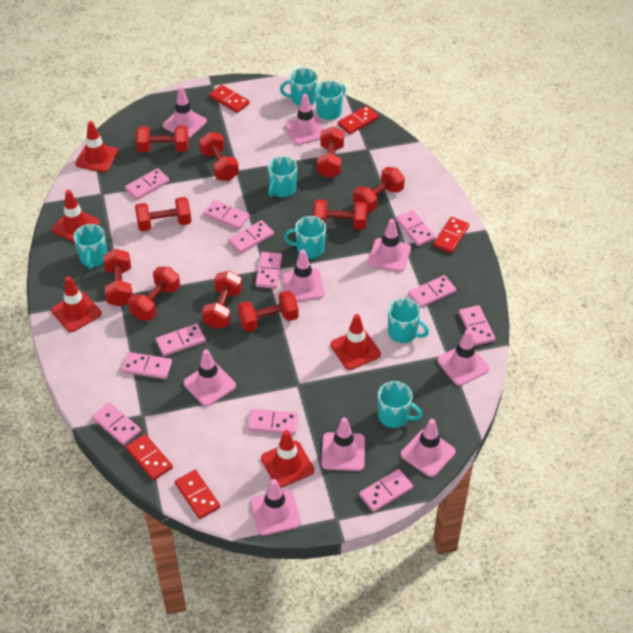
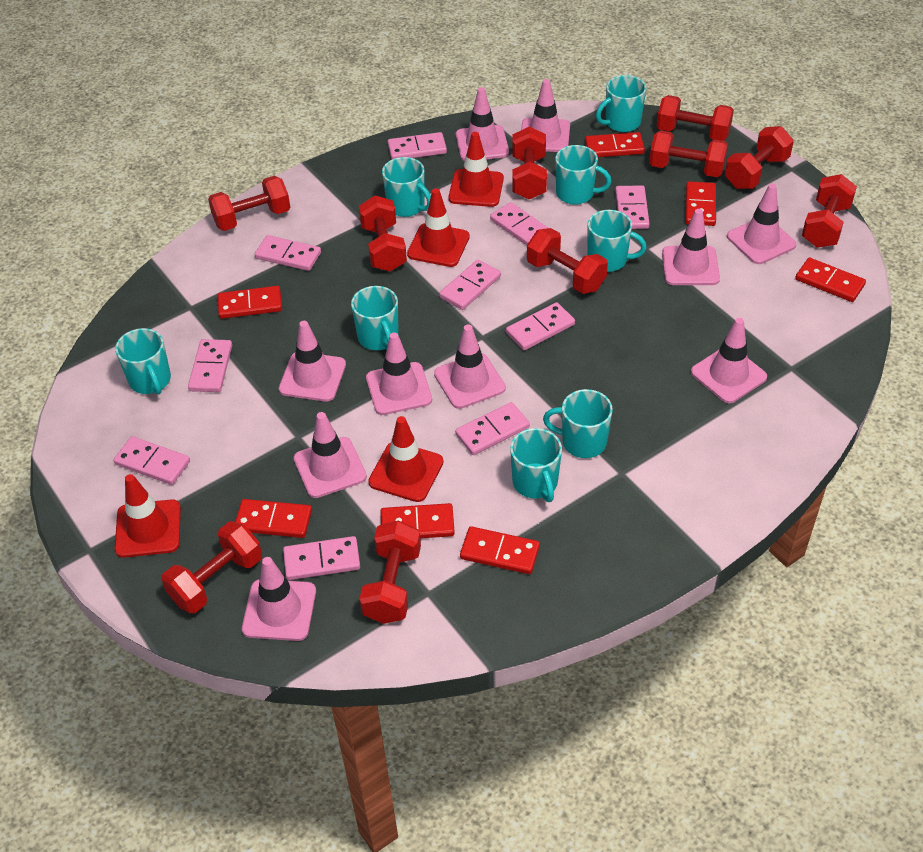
pink domino: [92,402,141,445] [121,352,172,379] [125,168,169,200] [156,324,206,356] [204,200,249,230] [228,220,274,254] [248,409,298,435] [256,252,282,289] [359,469,413,512] [396,210,435,246] [408,275,456,308] [459,305,495,346] = 12 -> [114,436,190,485] [188,339,232,392] [255,235,321,271] [283,536,360,580] [388,132,447,159] [439,259,501,310] [455,402,530,455] [490,202,548,245] [506,302,575,350] [615,185,650,229] = 10
pink traffic cone: [163,87,207,138] [183,349,236,407] [250,479,301,536] [282,249,325,302] [285,94,324,145] [321,417,365,471] [368,219,411,272] [401,419,456,477] [437,329,489,386] = 9 -> [242,557,316,641] [279,321,346,402] [294,412,367,498] [366,332,432,415] [434,324,506,409] [456,87,509,161] [521,79,570,152] [662,209,720,285] [691,318,767,403] [727,183,796,264] = 10
red domino: [126,434,173,480] [175,470,220,519] [209,85,250,113] [338,106,379,134] [433,217,469,253] = 5 -> [218,286,282,319] [235,499,312,538] [380,503,455,538] [460,526,540,574] [585,132,645,157] [685,181,716,226] [795,258,866,302] = 7
red traffic cone: [51,276,101,332] [52,190,100,243] [75,121,119,172] [261,430,314,488] [331,314,381,370] = 5 -> [115,474,181,558] [368,416,444,502] [407,188,470,267] [448,132,504,207] = 4
turquoise mug: [74,224,107,269] [268,156,297,197] [280,68,317,106] [284,216,326,259] [315,81,346,120] [378,381,422,428] [388,298,429,343] = 7 -> [115,328,171,395] [351,286,399,350] [382,157,431,217] [510,428,562,502] [543,389,613,458] [555,145,612,205] [587,210,647,272] [596,75,646,132] = 8

